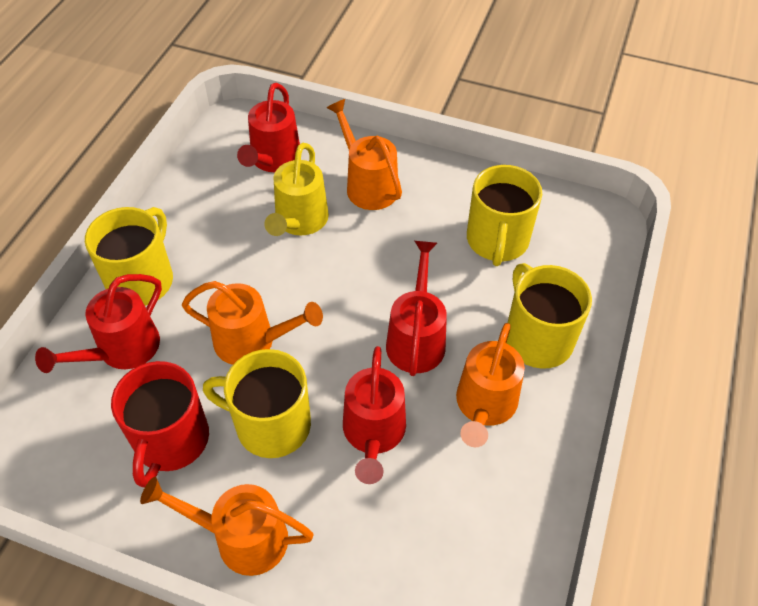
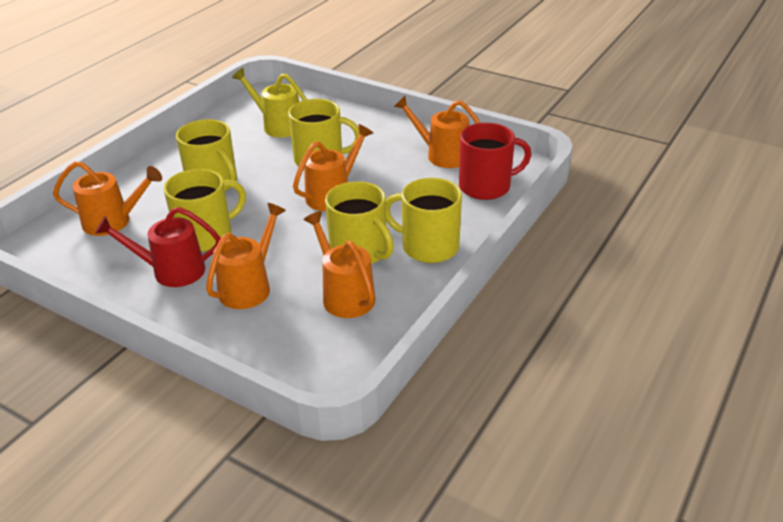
orange watering can: [140,477,314,576] [182,281,323,365] [327,99,402,210] [456,323,525,447] = 4 -> [53,161,162,236] [206,203,286,309] [293,124,373,211] [303,211,375,318] [394,96,481,168] = 5
red watering can: [35,274,162,373] [237,83,300,172] [343,346,406,484] [386,241,447,376] = 4 -> [95,207,221,287] = 1
yellow mug: [85,207,173,306] [203,349,311,458] [467,165,542,266] [506,263,592,369] = 4 -> [164,169,246,252] [176,119,237,191] [288,99,359,167] [325,181,394,264] [386,178,462,263] = 5

